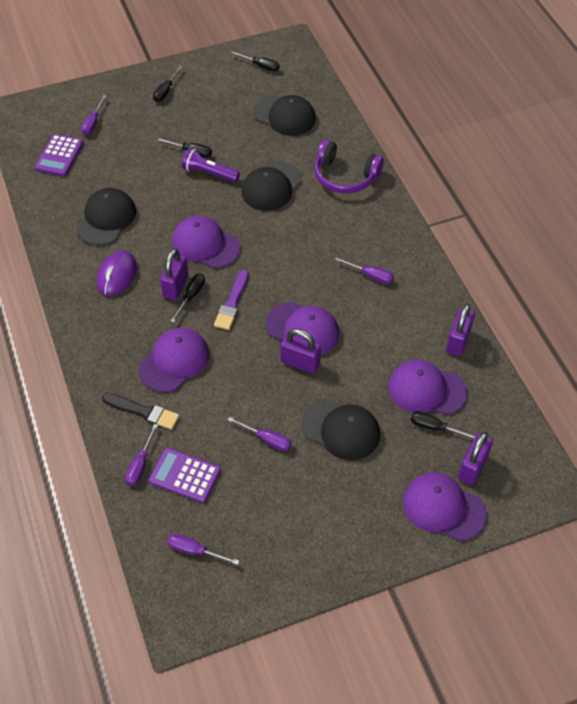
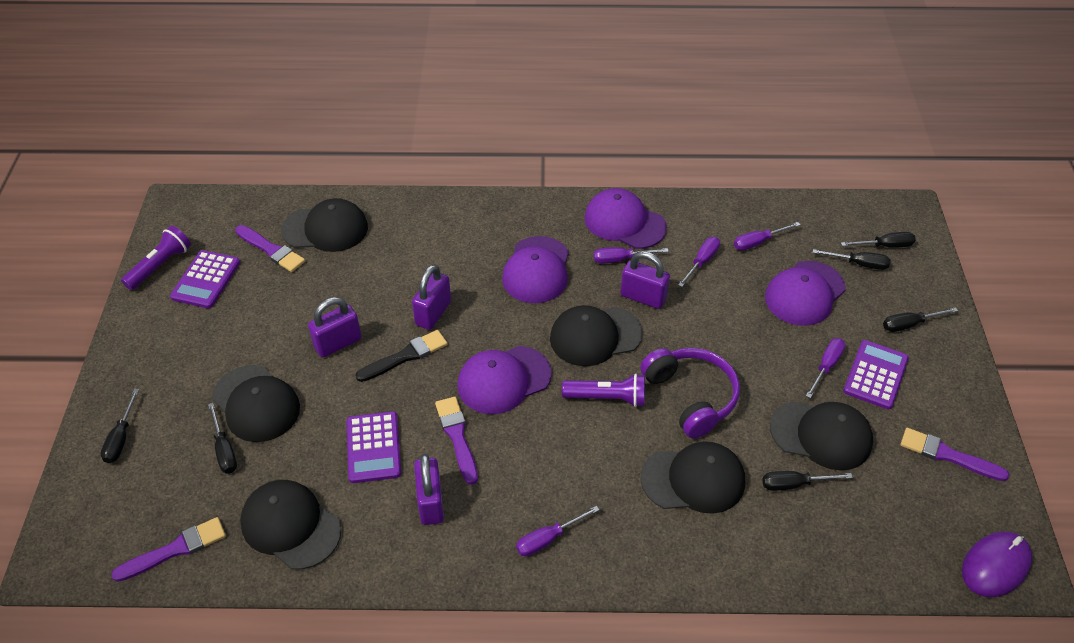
black cap: [76,188,136,245] [242,161,302,211] [253,95,316,136] [301,399,380,460] = 4 -> [212,365,300,442] [240,480,341,569] [281,198,368,252] [550,305,643,366] [641,441,745,514] [770,401,873,470] = 6
black screwdriver: [153,66,183,102] [157,138,212,158] [171,273,205,323] [230,51,280,72] [411,411,476,439] = 5 -> [101,389,139,463] [208,403,237,474] [762,471,853,491] [813,249,891,270] [841,232,916,248] [883,307,958,332] = 6
purple brush: [214,270,249,330] = 1 -> [111,517,226,582] [235,225,305,272] [435,397,478,485] [901,428,1010,481] = 4
purple calculator: [34,134,83,176] [149,448,221,503] = 2 -> [170,250,240,308] [347,411,401,483] [843,340,909,409] = 3
purple cap: [139,328,209,392] [172,215,240,268] [266,302,339,355] [388,360,468,415] [403,472,487,541] = 5 -> [457,346,552,414] [502,236,569,303] [584,188,667,249] [765,261,846,326] = 4
purple flashlight: [182,148,240,182] = 1 -> [121,226,191,290] [562,374,645,407] = 2

